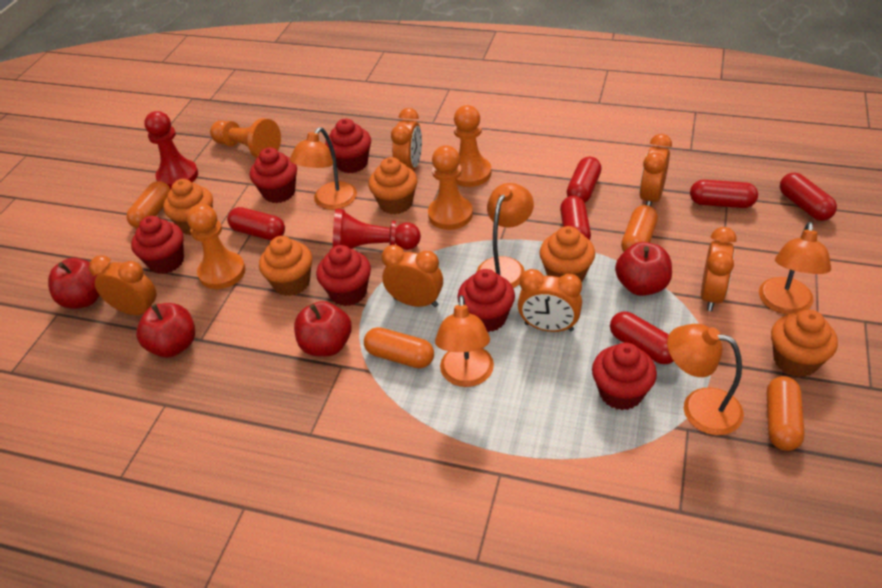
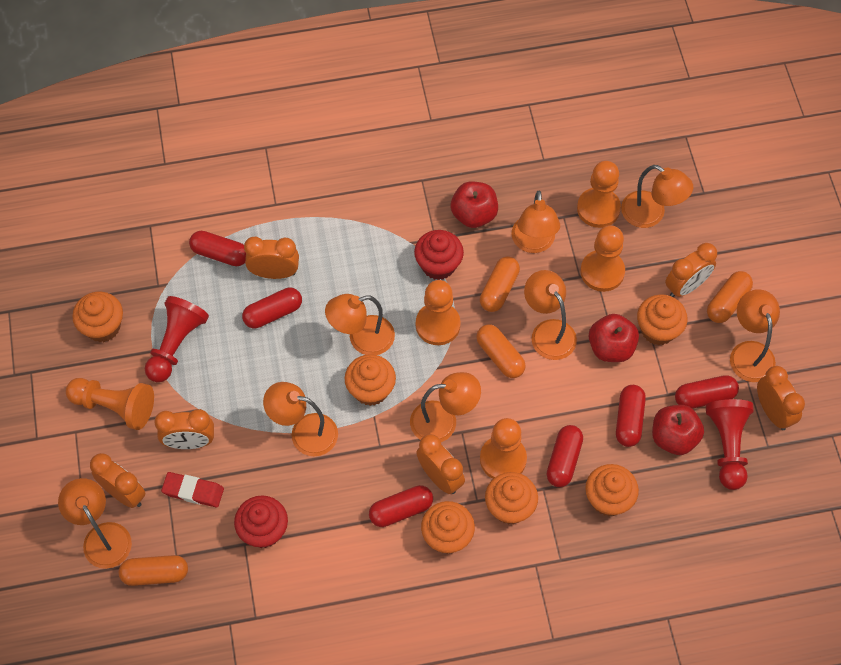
orange cupcake: [163,179,213,236] [259,236,312,296] [369,157,417,214] [539,226,595,282] [771,310,838,377] = 5 -> [72,292,123,342] [345,354,396,406] [421,501,475,554] [485,472,538,525] [585,464,639,516] [637,294,688,346] = 6
orange lamp: [290,127,357,210] [435,295,494,387] [477,183,534,288] [667,324,744,435] [759,222,831,314] = 5 -> [58,478,132,569] [263,382,338,456] [325,294,395,355] [410,372,481,442] [511,190,560,253] [524,270,577,360] [621,165,693,228] [730,289,780,382] = 8
orange pawn: [187,204,246,289] [210,118,281,158] [428,145,473,230] [454,105,491,187] = 4 -> [66,378,154,430] [416,280,461,345] [480,418,527,479] [577,161,621,228] [580,225,625,292] = 5
red apple: [48,258,100,309] [137,303,195,357] [294,301,352,357] [615,242,672,296] = 4 -> [451,181,498,228] [589,314,639,362] [652,405,704,455] = 3
red cupcake: [131,216,184,274] [250,147,297,203] [316,245,371,306] [325,119,371,173] [457,269,515,332] [592,343,657,410] = 6 -> [234,495,288,548] [414,230,464,280] = 2
red eraser: none = 0 -> [161,472,224,508] = 1

